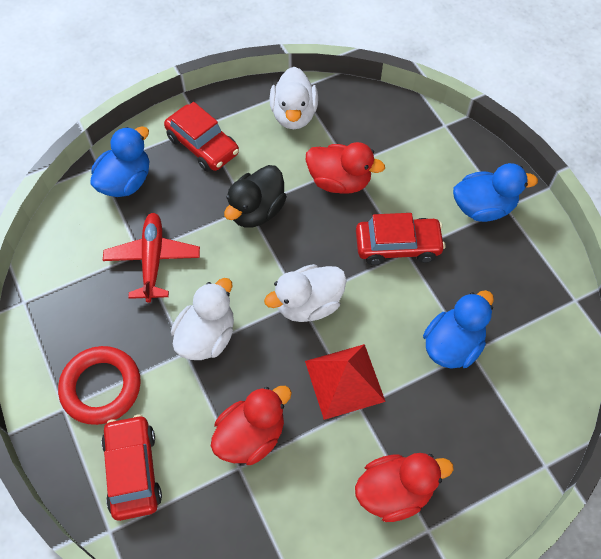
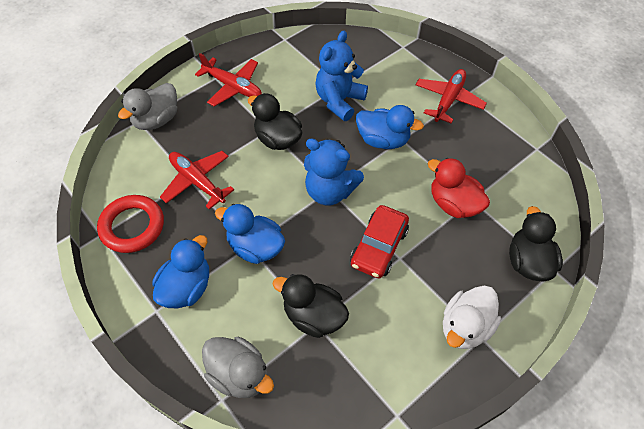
black duck: [224,165,287,228] = 1 -> [248,93,302,150] [273,274,349,338] [509,206,563,282] = 3
blue teddy bear: none = 0 -> [304,138,364,205] [315,31,368,121] = 2
grey duck: none = 0 -> [118,83,177,130] [202,337,274,398] = 2
red car: [101,414,162,521] [164,102,239,172] [356,213,446,265] = 3 -> [350,205,409,278] = 1
red duck: [211,386,292,465] [306,142,385,194] [355,453,453,522] = 3 -> [428,158,490,218] = 1
red plane: [103,213,200,303] = 1 -> [160,151,234,210] [195,53,262,107] [415,69,487,124] = 3
red pyramid: [305,344,386,420] = 1 -> none = 0
white duck: [171,278,234,360] [264,264,347,322] [269,67,318,129] = 3 -> [443,286,501,349] = 1

